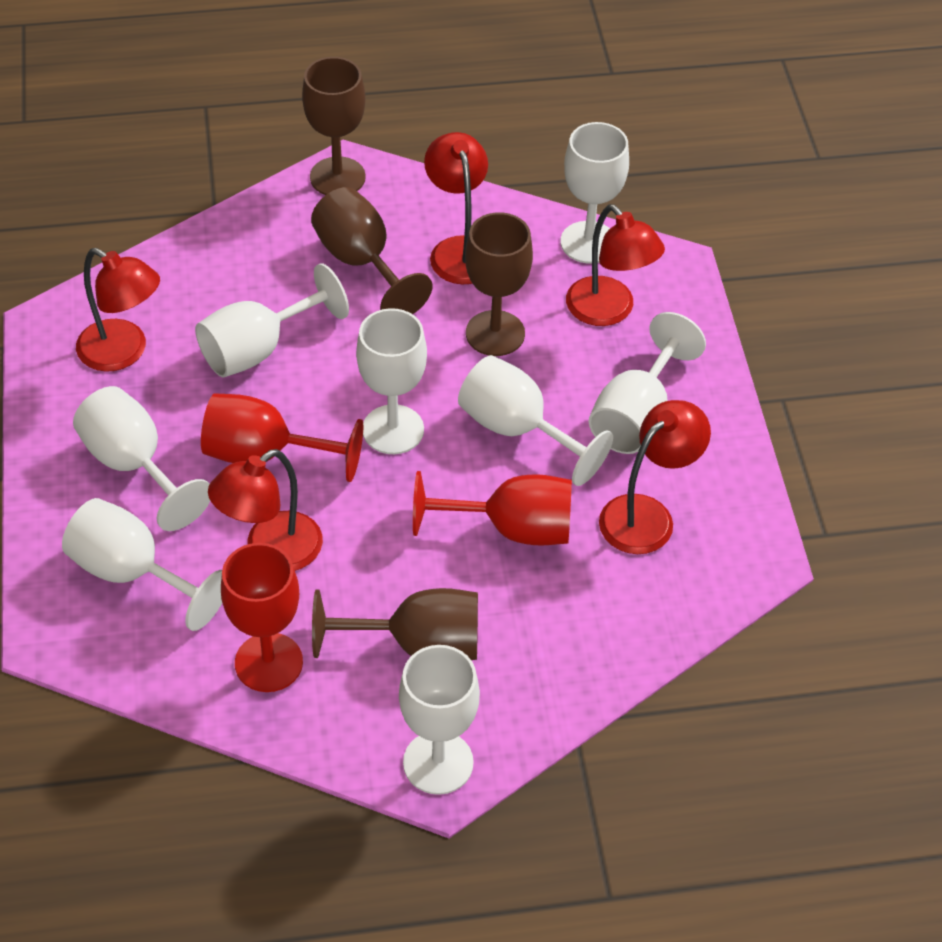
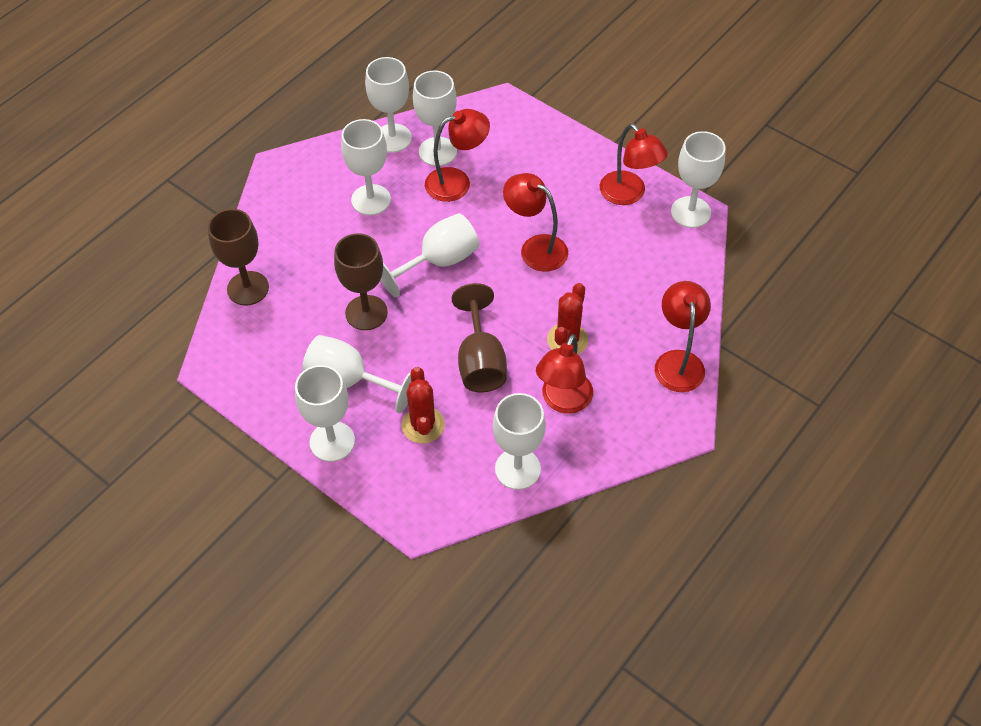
brown goblet: [302,57,366,195] [311,187,432,314] [312,588,478,660] [465,212,533,356] = 4 -> [208,209,269,305] [334,233,388,330] [452,283,507,392] = 3
red cactus: none = 0 -> [402,367,445,444] [547,283,588,354] = 2
red goblet: [201,393,363,482] [221,543,303,692] [413,471,572,545] = 3 -> none = 0

